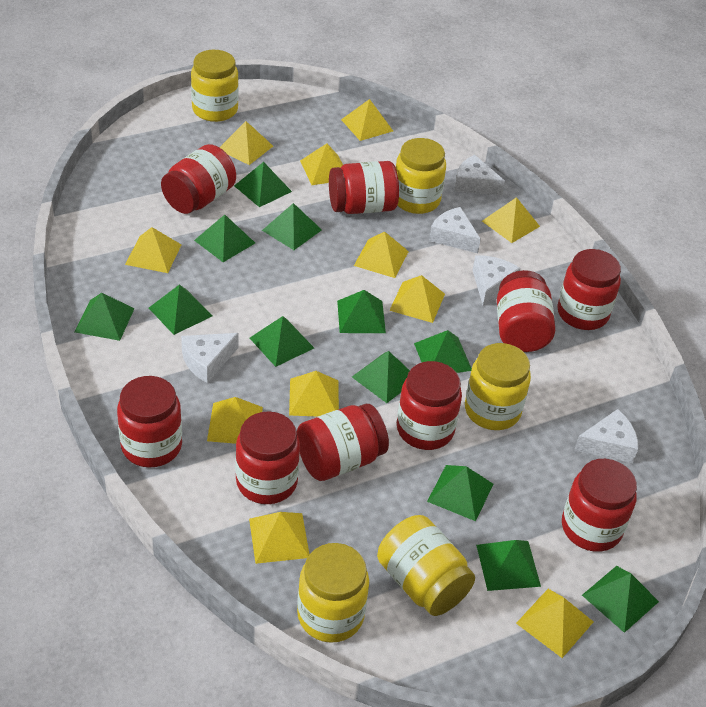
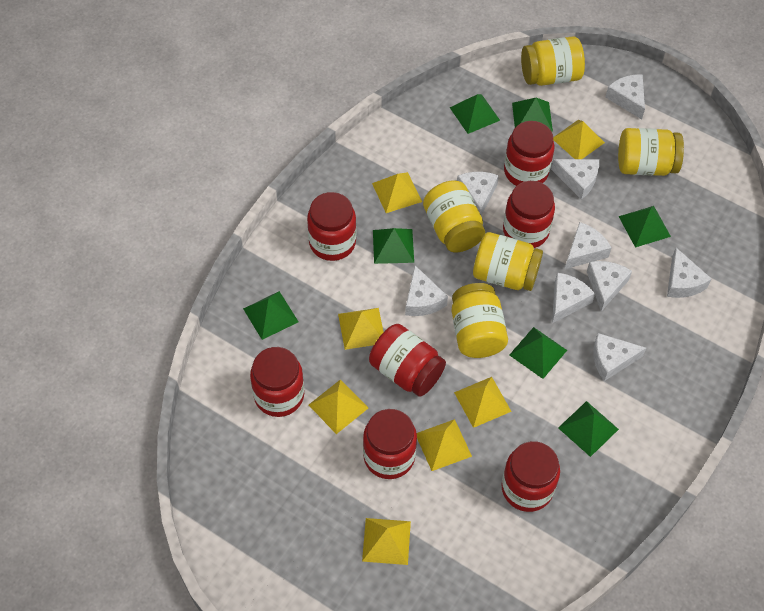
green pyramid: [75,293,135,341] [149,285,213,335] [194,215,255,262] [234,162,292,207] [250,316,314,367] [262,203,322,250] [337,290,386,333] [352,351,410,403] [414,330,472,373] [427,465,493,521] [476,540,541,591] [582,566,659,633] = 12 -> [243,291,299,340] [373,228,414,264] [450,94,500,134] [510,327,567,379] [512,98,553,132] [558,401,619,457] [619,206,671,248] = 7
red jar: [117,376,182,467] [161,144,236,214] [235,411,300,504] [297,404,389,481] [329,161,399,214] [397,361,462,450] [497,270,555,352] [557,249,621,330] [562,459,637,552] = 9 -> [250,347,304,417] [307,192,356,261] [363,409,417,479] [369,324,446,397] [501,441,560,512] [503,181,555,248] [504,121,554,186] = 7
white cheese: [181,333,238,383] [429,207,481,253] [454,155,505,195] [473,255,520,306] [574,409,638,463] = 5 -> [405,265,448,316] [457,172,499,215] [551,159,599,199] [552,273,595,323] [565,222,612,269] [587,261,632,312] [593,333,646,381] [605,74,645,119] [667,248,712,298] = 9
yellow pyramid: [125,227,181,273] [207,397,263,444] [219,121,273,165] [249,512,310,564] [289,371,339,416] [300,143,343,185] [341,99,393,141] [354,232,409,278] [389,275,445,323] [482,197,540,243] [516,589,593,658] = 11 -> [309,379,368,434] [338,308,384,350] [362,518,411,565] [372,172,422,213] [417,419,472,471] [454,377,512,428] [553,120,605,159] = 7

